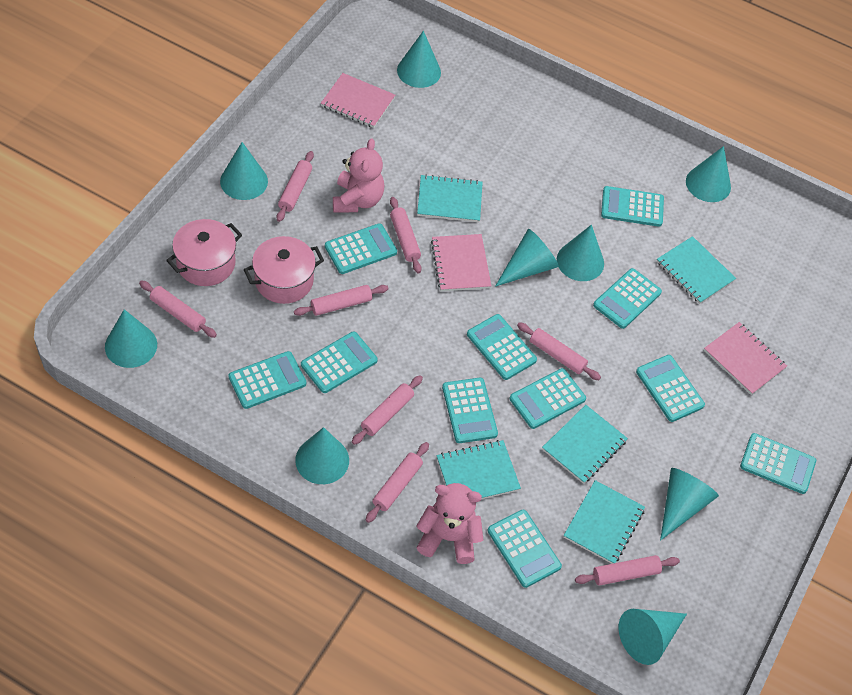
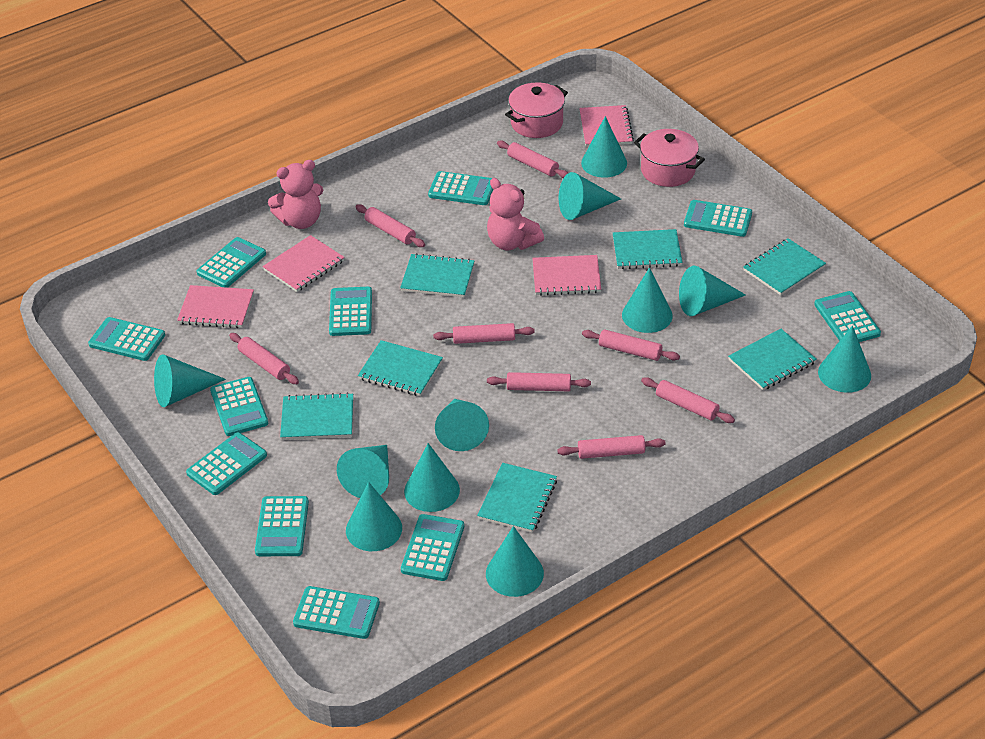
pink notebook: [321,73,395,128] [431,234,491,291] [704,322,787,395] = 3 -> [177,285,254,328] [263,235,345,292] [533,255,601,296] [579,105,634,147] = 4
turquoise cone: [105,309,157,368] [220,142,268,200] [295,427,349,484] [397,31,441,88] [495,229,559,287] [557,224,604,281] [619,609,687,665] [660,468,719,541] [686,146,731,202] = 9 -> [154,354,226,407] [337,445,389,498] [346,482,402,551] [404,443,460,512] [435,399,489,451] [486,526,544,597] [559,172,621,220] [581,116,627,178] [622,267,673,333] [679,266,746,316] [818,326,871,393] = 11
turquoise notebook: [417,174,483,222] [437,440,521,499] [542,405,628,484] [564,480,645,564] [657,236,736,304] = 5 -> [280,393,353,440] [358,340,443,396] [400,253,474,297] [477,463,557,533] [613,229,683,269] [728,329,817,390] [743,238,826,295] = 7

